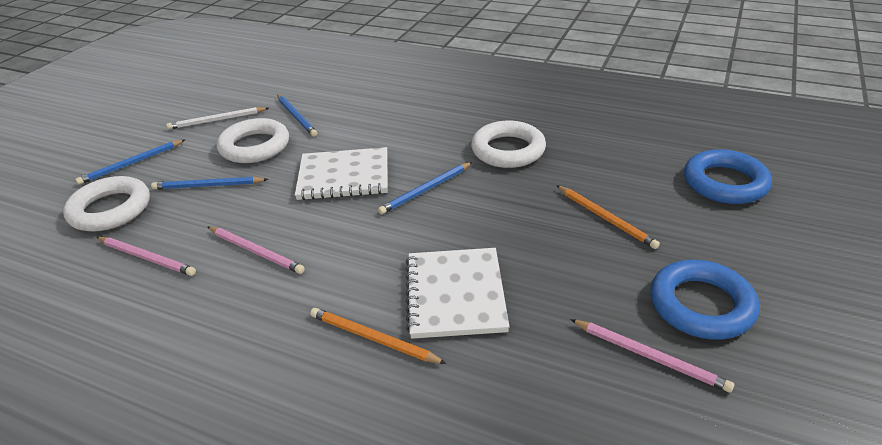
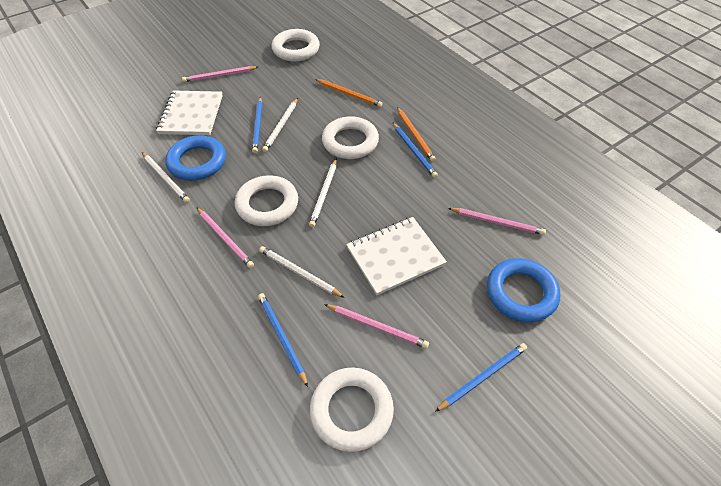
pink pencil: [96,237,196,276] [208,227,305,274] [570,319,734,393] = 3 -> [182,66,258,82] [196,207,254,268] [324,304,429,349] [448,208,546,235] = 4
white pencil: [166,107,269,130] = 1 -> [142,152,190,203] [259,246,345,298] [262,98,298,152] [309,158,337,227] = 4
white ring: [63,176,150,232] [217,118,289,163] [471,121,546,168] = 3 -> [235,175,298,226] [272,29,320,61] [310,368,394,452] [322,116,379,159] = 4

